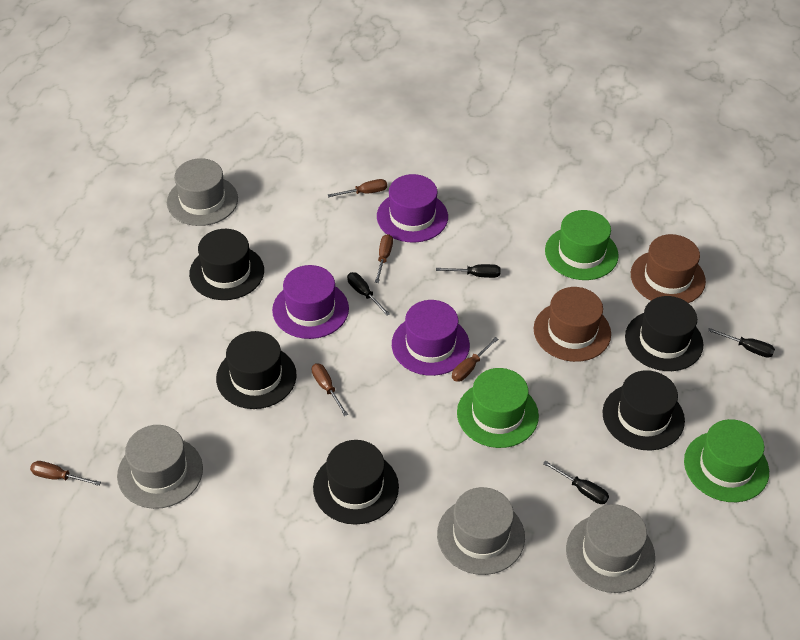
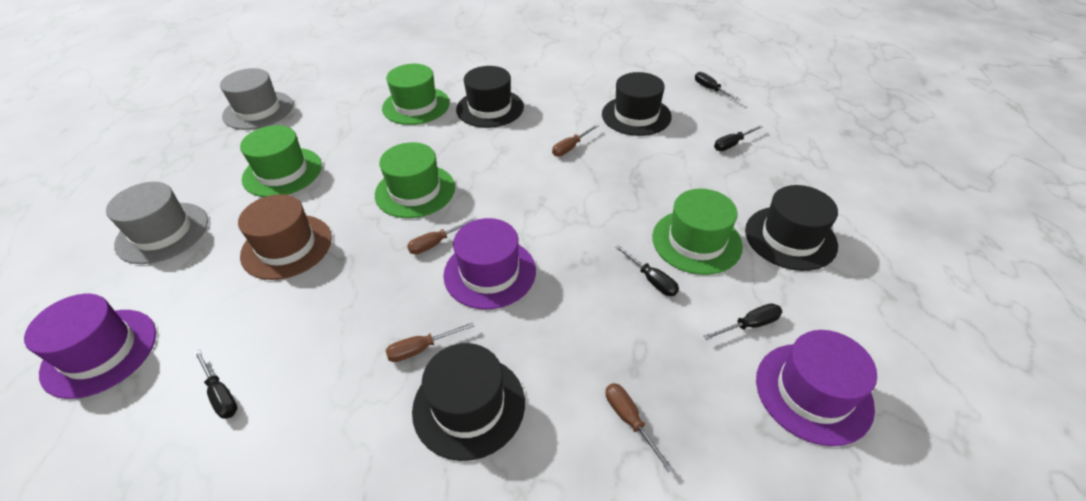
black hat: [189,229,264,300] [216,331,297,409] [313,440,399,525] [602,370,685,451] [625,296,703,371] = 5 -> [412,343,525,461] [456,66,524,128] [602,72,672,136] [745,185,838,271] = 4
black screwdriver: [347,272,390,316] [436,264,501,278] [543,461,609,504] [708,328,775,358] = 4 -> [194,350,237,419] [615,245,679,296] [695,72,740,101] [703,303,782,340] [714,125,764,151] = 5
brown hat: [534,287,611,362] [631,234,706,303] = 2 -> [238,194,332,280] = 1
brown screwdriver: [30,461,101,486] [312,363,348,416] [328,179,387,197] [375,234,393,283] [452,337,498,382] = 5 -> [385,322,474,362] [407,217,477,254] [552,125,598,157] [606,383,673,472] = 4
green hat: [457,368,539,448] [545,210,619,280] [684,419,769,502] = 3 -> [240,125,322,197] [375,142,455,218] [382,64,450,125] [652,189,743,275] = 4
grey hat: [117,425,203,509] [167,158,238,226] [437,487,525,575] [566,504,655,593] = 4 -> [106,182,208,264] [220,68,293,130] = 2

